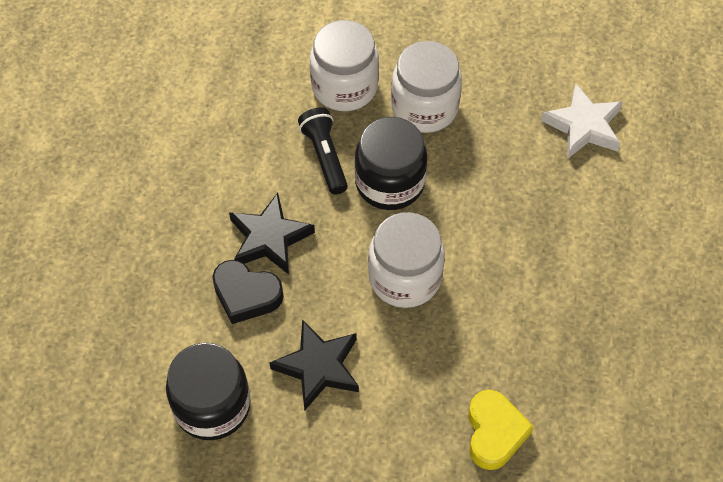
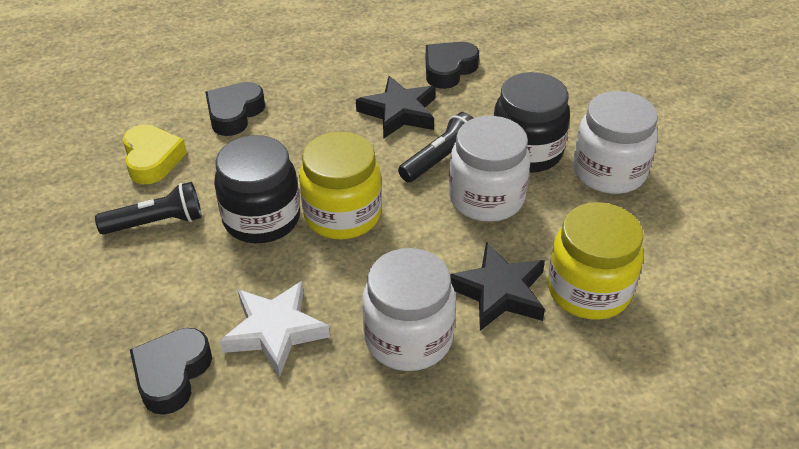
black flashlight: [298,107,348,195] = 1 -> [95,182,202,235] [398,112,474,182] = 2
black heart: [212,260,283,324] = 1 -> [130,328,212,415] [205,82,265,136] [426,42,479,89] = 3
yellow jar: none = 0 -> [299,132,382,239] [547,202,644,320] = 2

